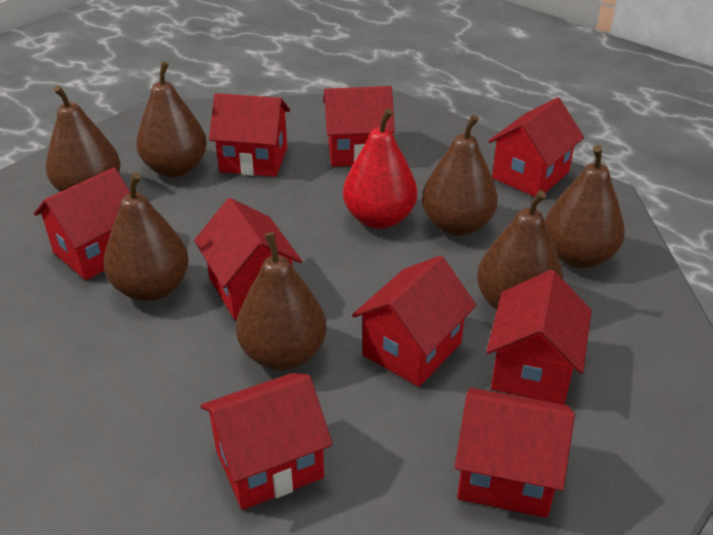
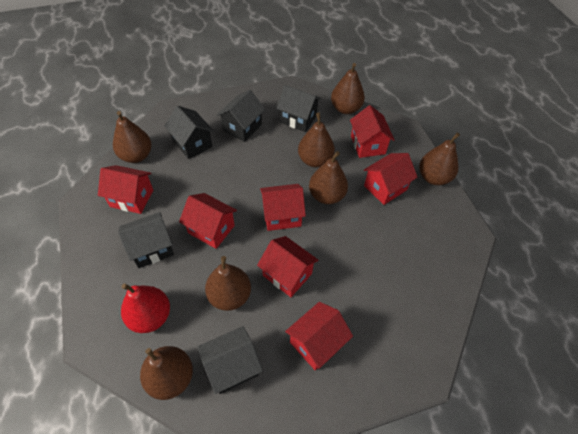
black house: none = 0 -> [118,212,174,268] [165,106,214,159] [198,326,263,394] [217,90,265,142] [277,85,322,132] = 5
red house: [34,168,130,280] [194,198,302,320] [200,373,333,510] [209,93,290,177] [323,86,395,167] [352,255,476,387] [455,388,575,518] [486,270,592,405] [488,97,584,197] = 9 -> [98,165,153,214] [179,193,237,249] [257,236,319,297] [260,184,306,231] [285,302,353,370] [350,105,394,158] [364,153,417,205] = 7

